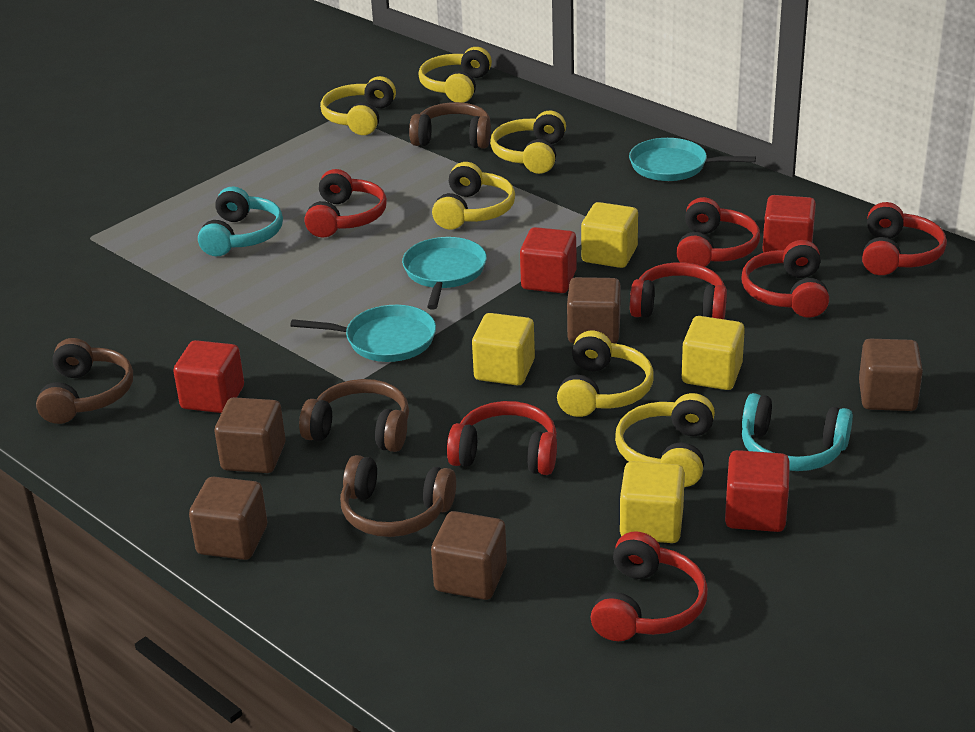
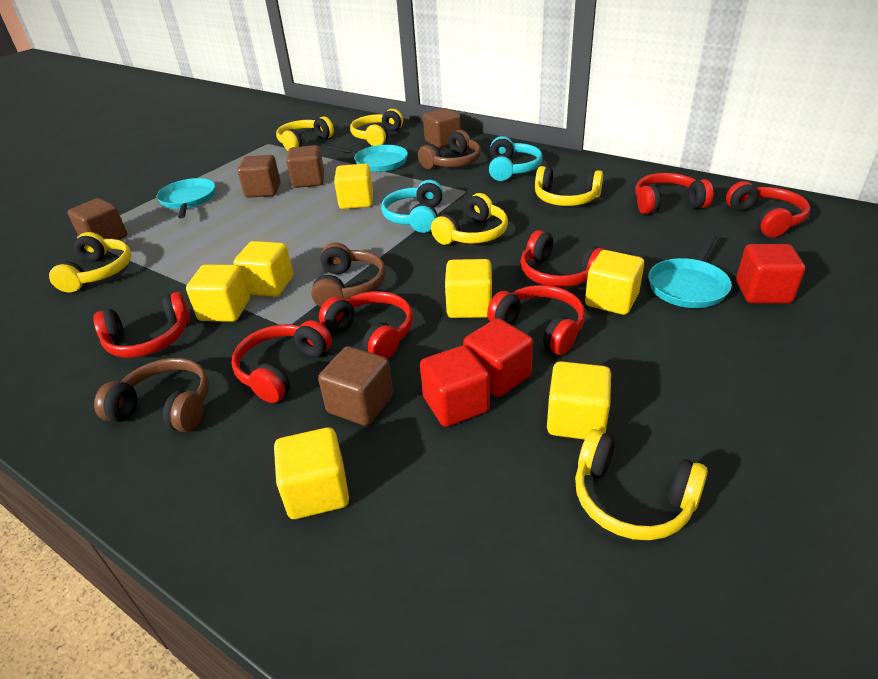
brown headphones: [36,338,133,424] [299,379,409,452] [340,455,456,537] [409,102,491,149] = 4 -> [94,358,209,432] [311,242,386,307] [418,130,481,169] = 3
red cube: [173,340,244,413] [520,227,577,293] [725,450,790,532] [763,195,816,253] = 4 -> [420,345,490,427] [463,318,533,397] [736,244,805,304] = 3
yellow cube: [472,313,535,386] [581,202,638,268] [620,461,685,543] [682,316,745,390] = 4 -> [186,264,250,322] [233,241,293,297] [274,427,349,519] [334,164,373,209] [445,259,492,318] [547,361,611,440] [585,250,644,315] = 7

